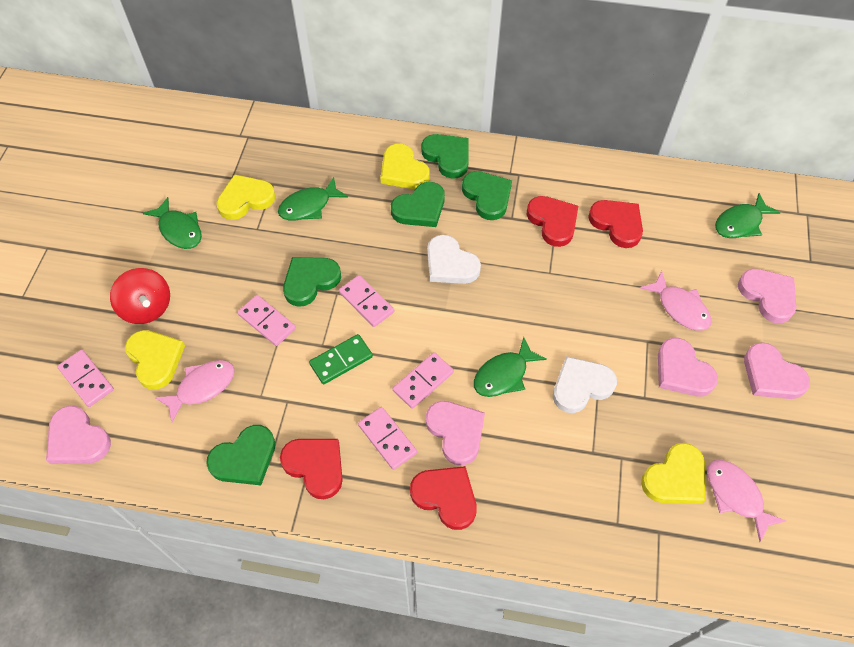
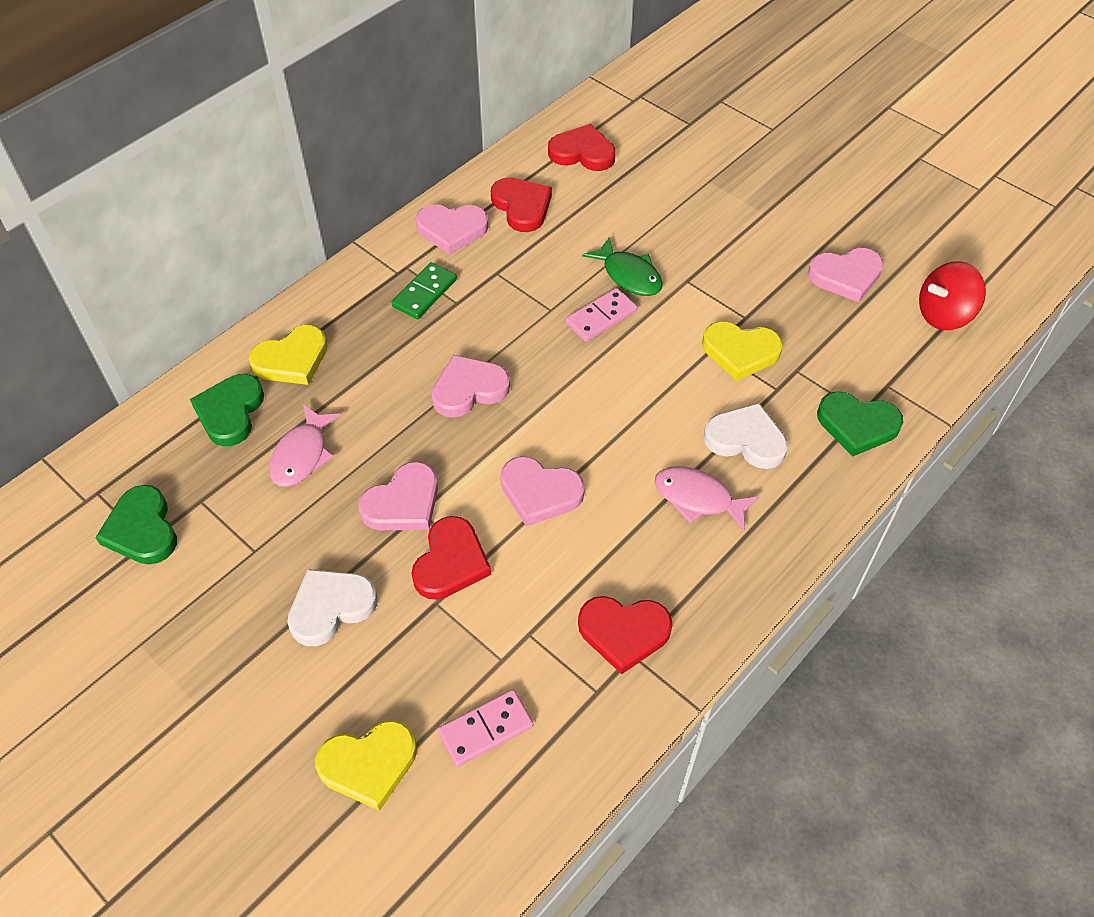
green fish: [143,197,202,249] [278,177,348,221] [474,337,547,397] [715,193,781,238] = 4 -> [582,238,663,296] = 1
green heart: [206,425,275,485] [283,257,341,307] [391,182,445,227] [421,134,469,179] [462,171,512,220] = 5 -> [95,485,177,565] [190,374,264,446] [817,392,903,456] = 3
pink domino: [57,350,114,407] [237,295,296,346] [339,275,394,327] [358,407,417,470] [393,352,454,409] = 5 -> [438,689,533,767] [565,288,637,342] = 2
pink fish: [155,360,235,423] [640,271,711,330] [707,460,787,542] = 3 -> [269,404,342,487] [655,466,760,532] = 2
yellow heart: [125,330,185,390] [216,174,276,220] [381,144,430,189] [641,443,705,504] = 4 -> [249,325,328,385] [315,720,417,811] [702,321,783,381] = 3

